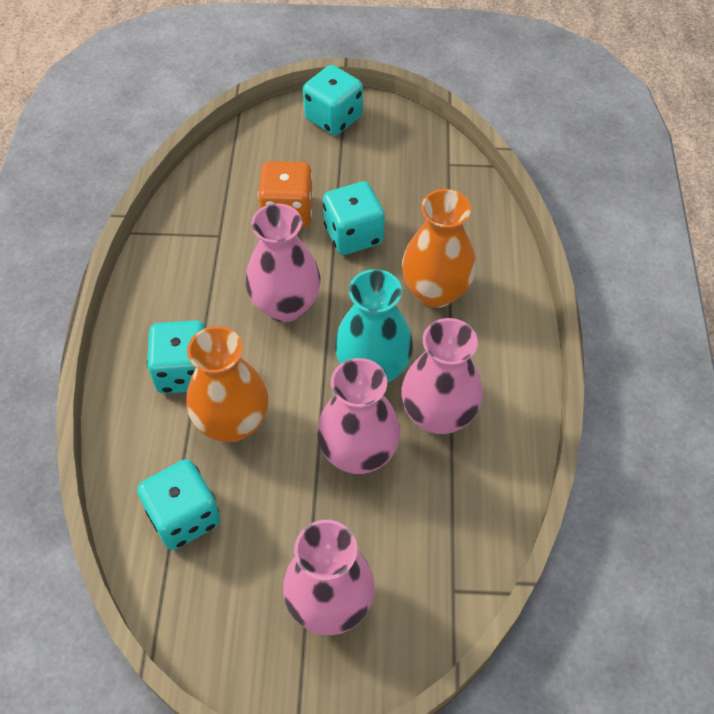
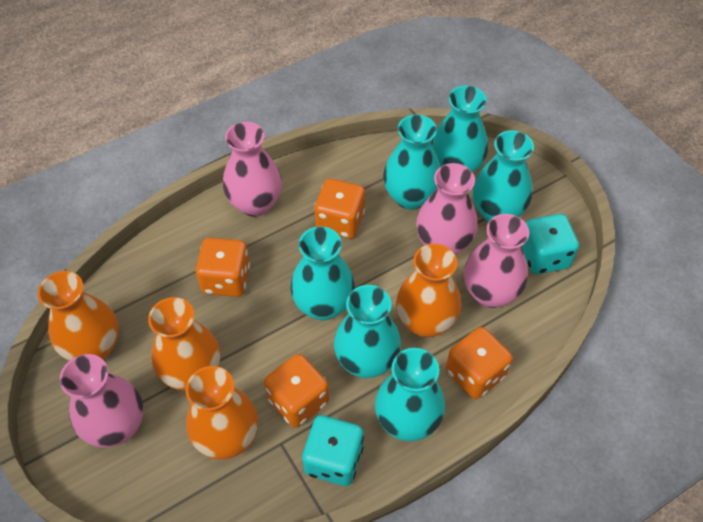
orange dice: [258,161,313,227] = 1 -> [195,238,250,297] [264,354,329,428] [314,179,365,239] [446,327,513,399] = 4
orange vase: [186,326,268,442] [402,189,476,308] = 2 -> [38,271,119,361] [148,297,220,391] [186,366,258,460] [396,244,461,337] = 4
turquoise dice: [137,459,221,550] [147,320,205,394] [303,65,363,136] [323,181,385,255] = 4 -> [302,415,364,486] [521,214,579,274] = 2
turquoise vase: [334,269,413,383] = 1 -> [290,226,355,321] [334,285,401,378] [375,348,445,441] [383,115,441,210] [431,85,488,173] [472,130,534,222] = 6

